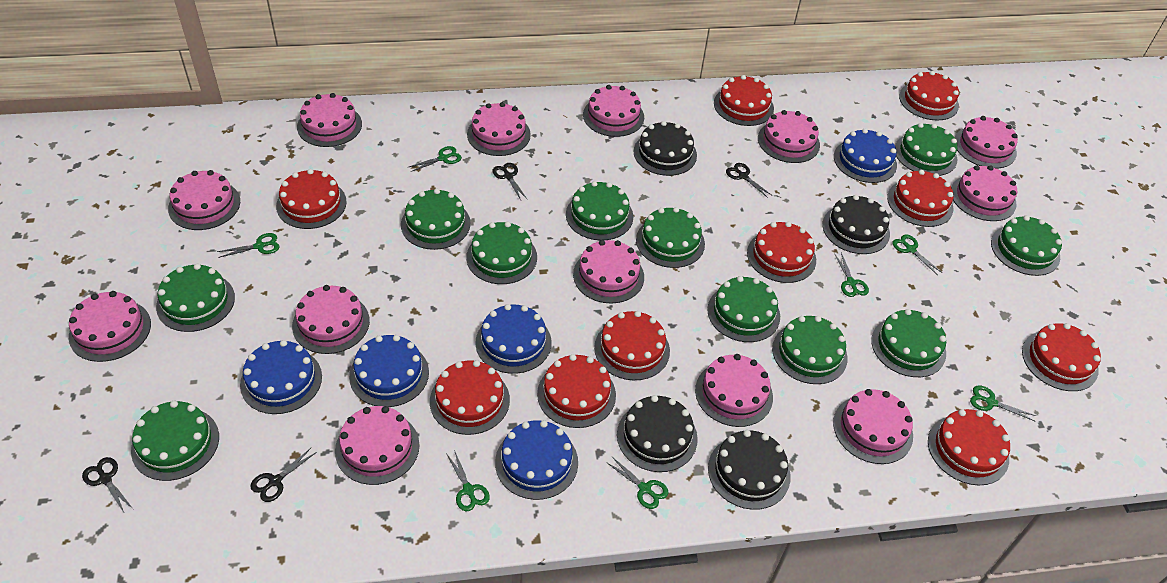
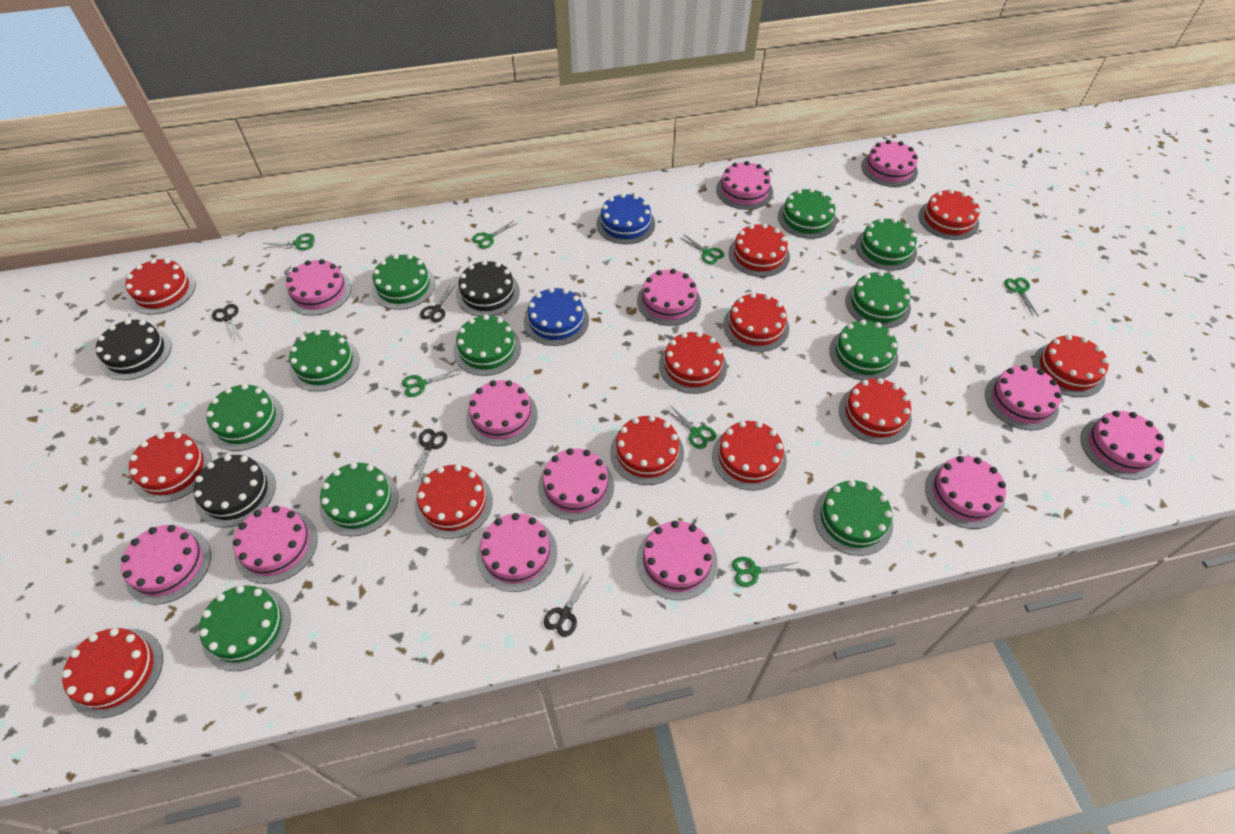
black cake: [617,395,698,472] [633,121,697,176] [708,430,790,510] [822,195,890,254] = 4 -> [96,319,172,380] [193,455,276,527] [456,260,520,317] = 3
blue cake: [240,340,322,414] [349,335,429,407] [475,304,552,374] [495,420,578,500] [834,129,897,183] = 5 -> [524,287,589,346] [596,193,655,244] = 2
red cake: [276,169,347,229] [430,360,510,435] [537,354,616,428] [594,311,670,380] [714,75,774,126] [747,222,816,283] [887,170,954,227] [899,71,959,120] [928,409,1010,485] [1022,323,1101,391] = 10 -> [62,628,163,718] [125,259,196,315] [129,432,212,503] [415,465,493,539] [610,415,684,485] [659,332,727,394] [712,421,787,491] [723,293,789,352] [729,224,790,277] [839,378,912,444] [918,189,980,240] [1032,334,1109,397] = 12

